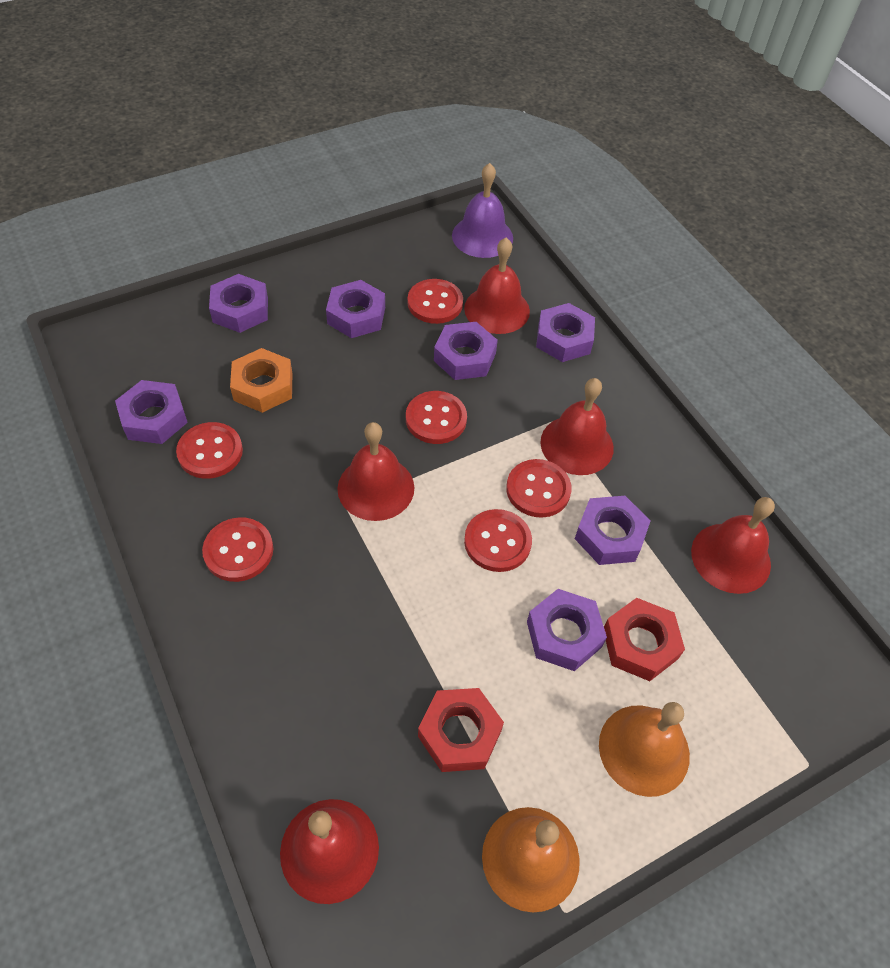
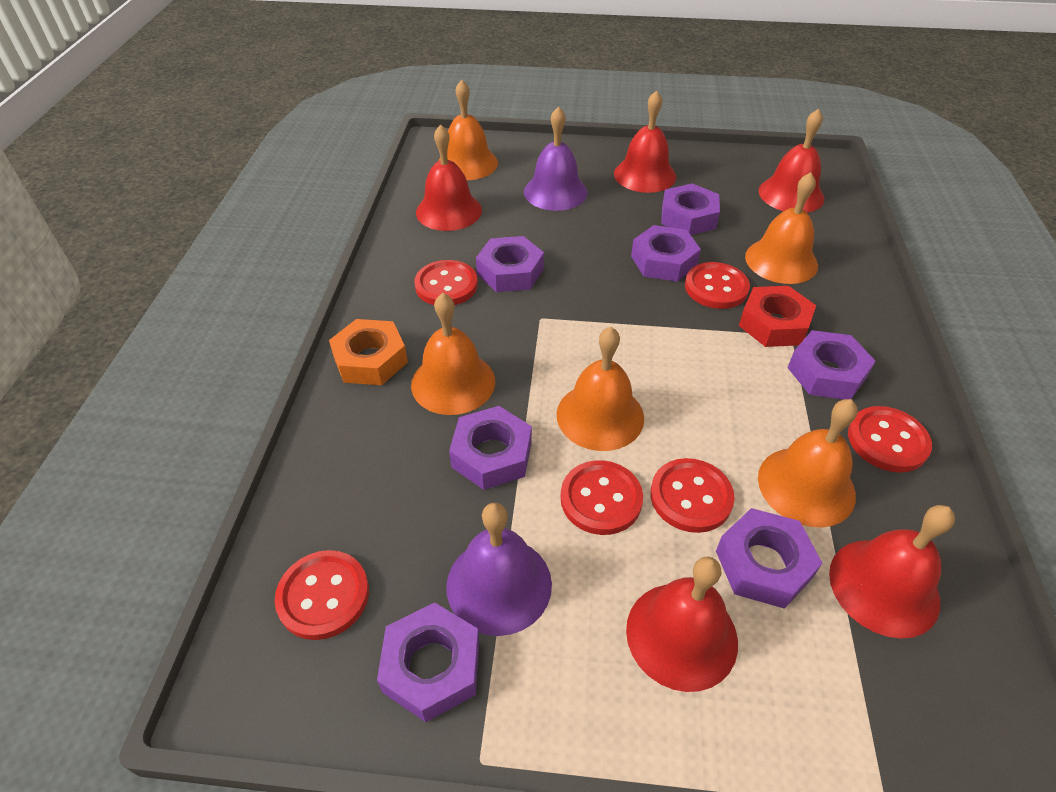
orange bell: [482,807,580,912] [599,702,690,797] = 2 -> [411,293,495,415] [438,80,498,180] [557,327,644,451] [745,172,818,284] [758,399,858,528] = 5
purple bell: [452,163,513,258] = 1 -> [446,503,552,636] [524,106,588,211] = 2
red nut: [418,688,504,772] [604,598,685,681] = 2 -> [739,286,816,347] = 1

